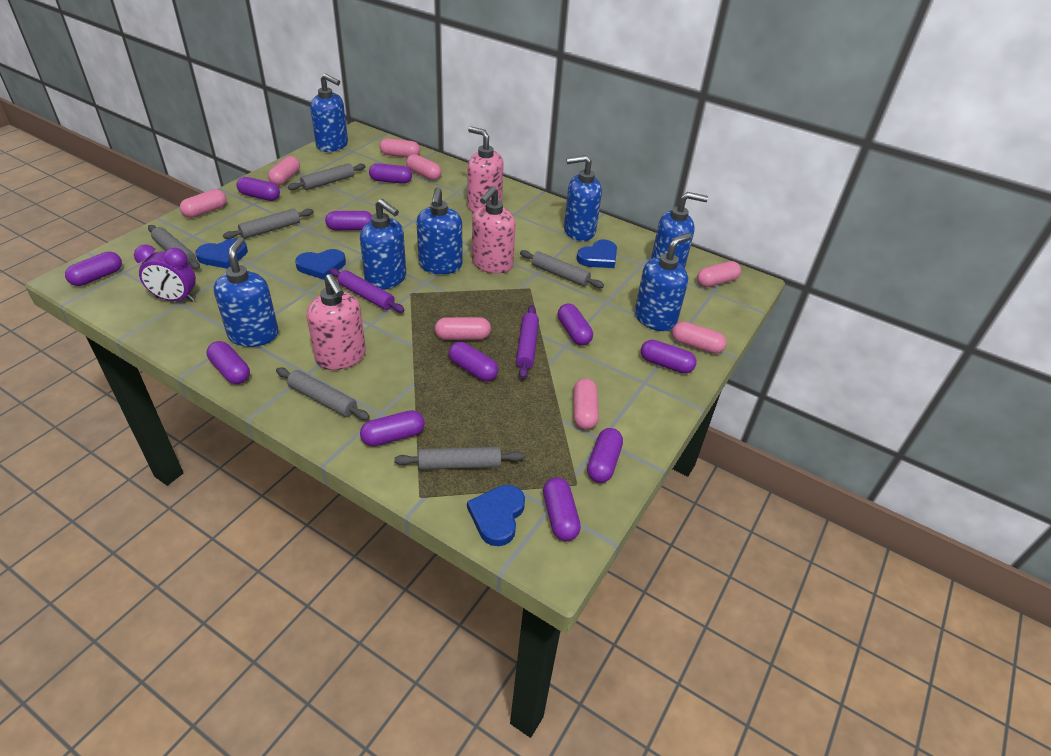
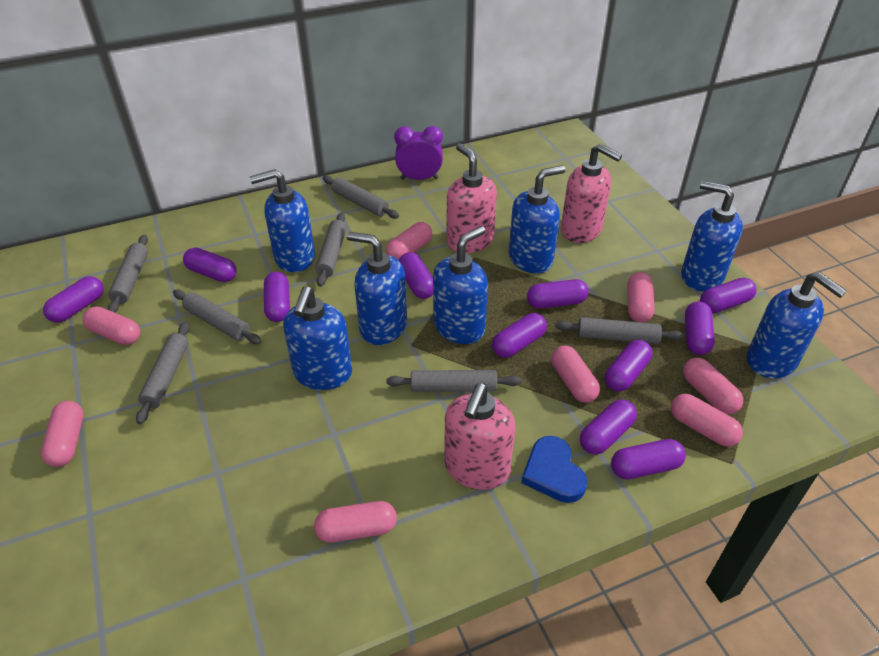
blue heart: [196,238,248,269] [295,249,346,280] [467,485,525,546] [577,240,617,268] = 4 -> [521,436,588,503] = 1
grey rolling pin: [148,225,200,269] [223,209,314,239] [276,368,370,420] [288,163,366,190] [394,447,524,470] [520,250,604,288] = 6 -> [108,235,148,313] [136,322,190,424] [173,290,261,344] [315,213,347,287] [323,176,399,219] [386,370,521,392] [556,317,684,344] = 7
purple rolling pin: [329,268,405,313] [516,305,539,379] = 2 -> none = 0

